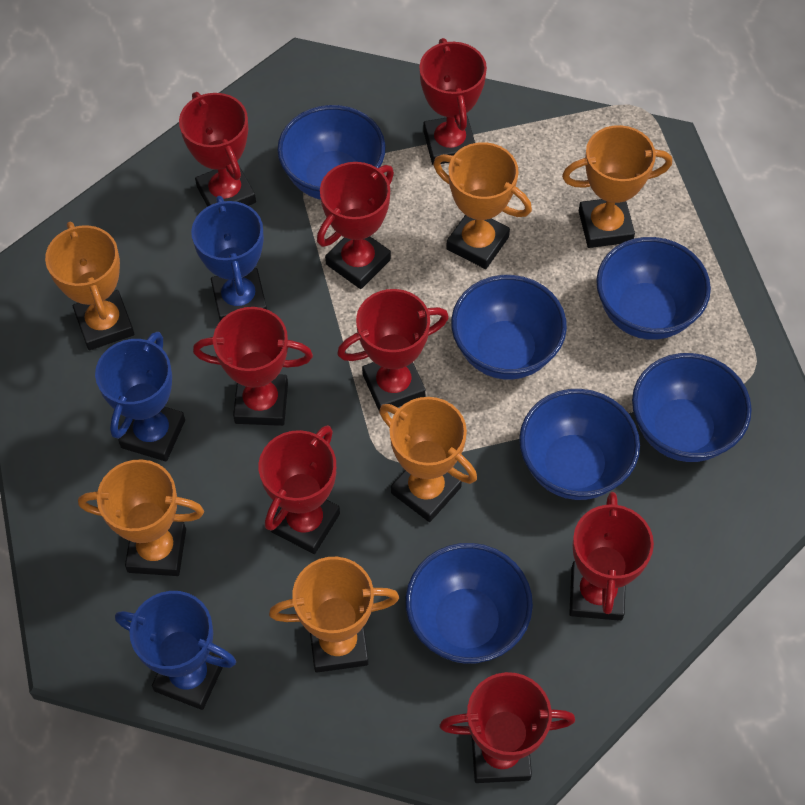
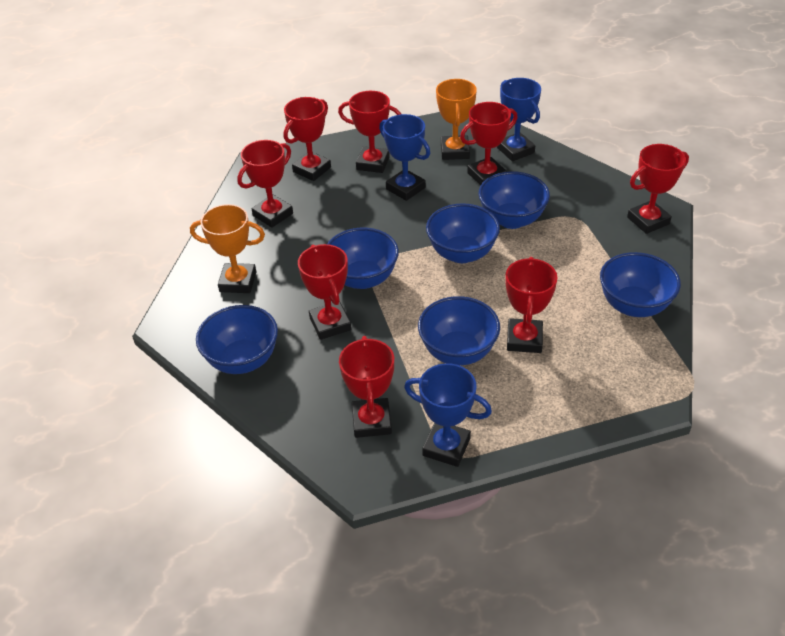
orange trophy: [45,222,134,350] [78,459,204,576] [269,557,399,673] [379,397,477,522] [433,142,532,269] [562,125,672,248] = 6 -> [190,204,265,293] [436,79,477,160] = 2

